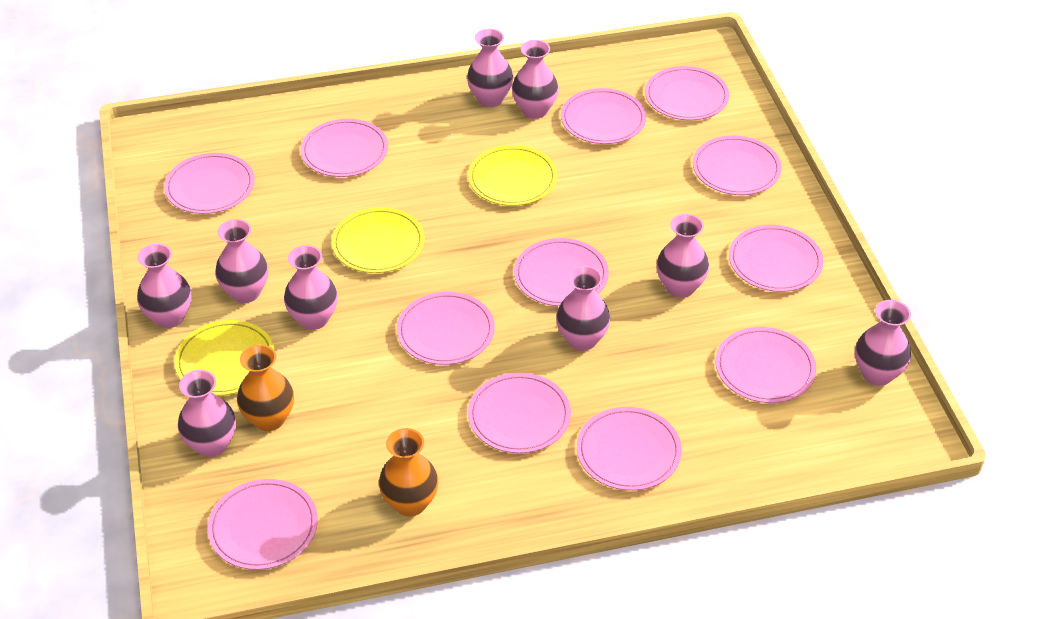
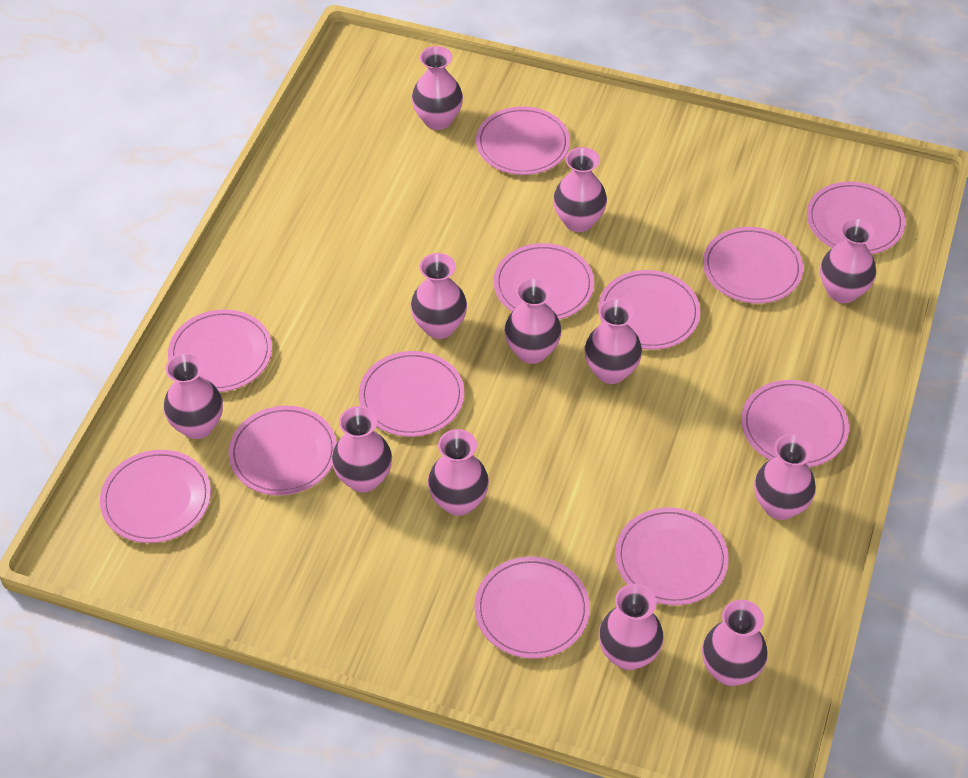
orange vase: [237,344,294,431] [379,428,438,517] = 2 -> none = 0
pink vase: [137,244,191,328] [178,370,236,457] [215,219,268,303] [284,245,338,330] [467,29,513,107] [512,40,559,119] [556,266,610,351] [657,214,709,298] [855,300,911,386] = 9 -> [164,353,223,439] [332,406,392,493] [410,253,467,339] [412,46,463,130] [428,429,489,516] [504,278,562,364] [553,147,607,232] [584,298,642,384] [599,584,664,670] [702,600,768,686] [754,433,816,520] [820,218,876,303] = 12
yellow plate: [174,320,275,396] [332,207,425,273] [468,145,557,206] = 3 -> none = 0

